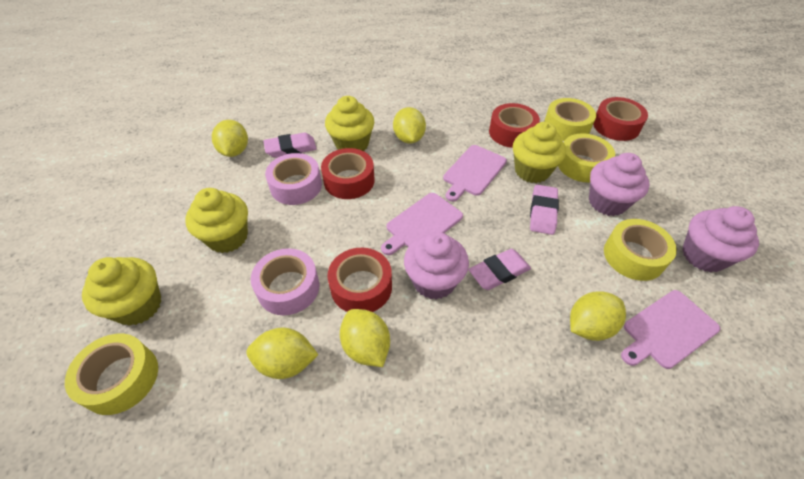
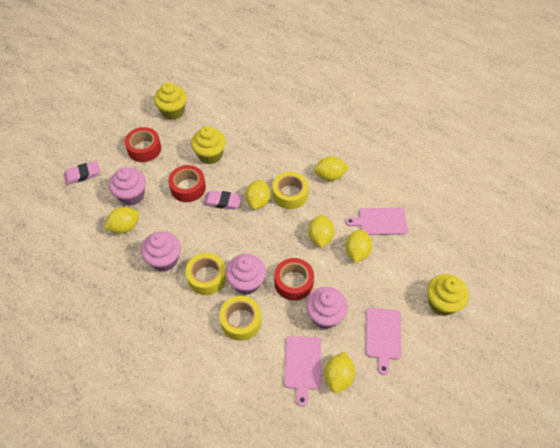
pink cupcake: [404,232,469,300] [589,153,649,216] [682,206,759,272] = 3 -> [109,167,146,205] [141,231,181,272] [225,254,266,295] [306,287,348,329] = 4
pink eraser: [264,133,316,158] [468,249,531,290] [530,185,559,235] = 3 -> [64,161,100,185] [203,190,242,210] = 2
pink tape: [251,248,319,315] [265,153,322,205] = 2 -> none = 0
red tape: [321,148,375,199] [327,248,392,312] [489,103,540,148] [593,97,648,141] = 4 -> [124,127,161,162] [168,165,206,202] [274,258,314,301] = 3
yellow cupcake: [82,257,161,326] [185,188,248,253] [325,96,374,151] [513,122,566,183] = 4 -> [154,82,187,120] [191,126,226,164] [427,274,469,316] = 3
yellow lemon: [212,120,248,157] [246,328,318,379] [340,309,390,367] [393,107,426,144] [570,291,626,341] = 5 -> [104,207,140,234] [245,180,271,210] [308,215,334,248] [314,156,349,181] [324,352,355,393] [345,230,372,263] = 6
yellow tape: [65,334,158,415] [544,98,596,141] [558,133,615,183] [604,219,677,281] = 4 -> [185,253,226,295] [219,296,261,341] [272,172,308,209] = 3

